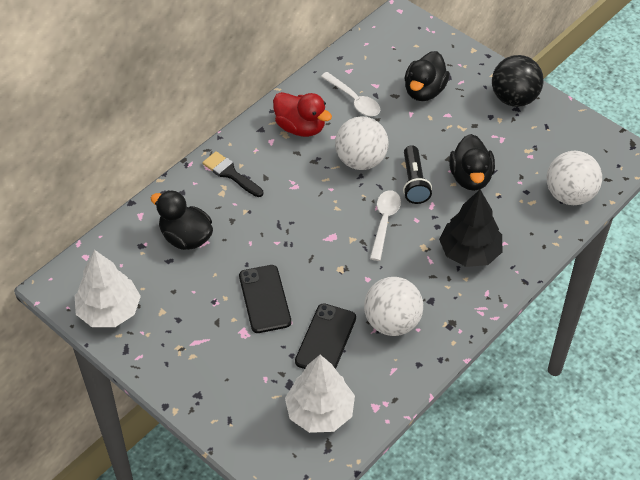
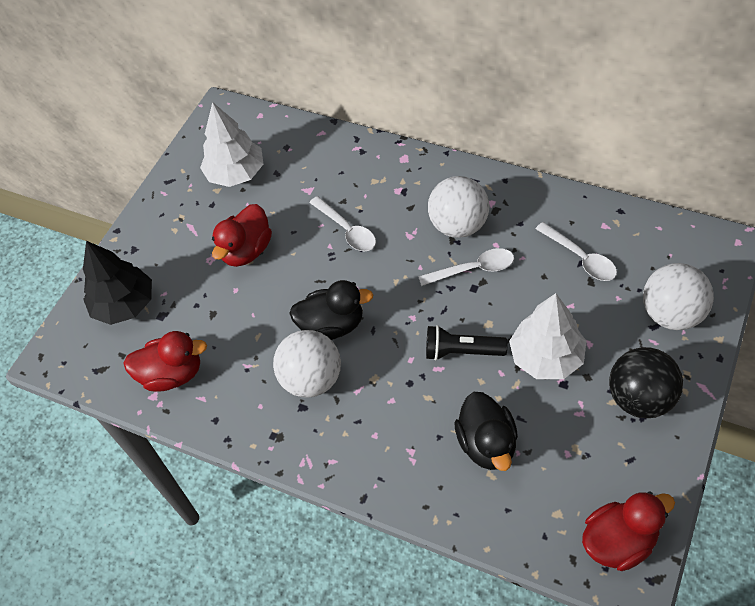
black brush: [202,151,263,197] = 1 -> none = 0
black duck: [151,190,213,250] [404,51,450,101] [449,134,495,191] = 3 -> [289,280,374,340] [454,392,518,471] = 2
black phone: [239,265,291,333] [295,303,356,369] = 2 -> none = 0
red duck: [273,92,332,137] = 1 -> [123,331,207,391] [212,204,272,267] [582,491,675,571] = 3
white spoon: [321,72,380,116] [370,190,401,261] = 2 -> [309,196,376,251] [418,248,514,286] [536,222,617,281] = 3

